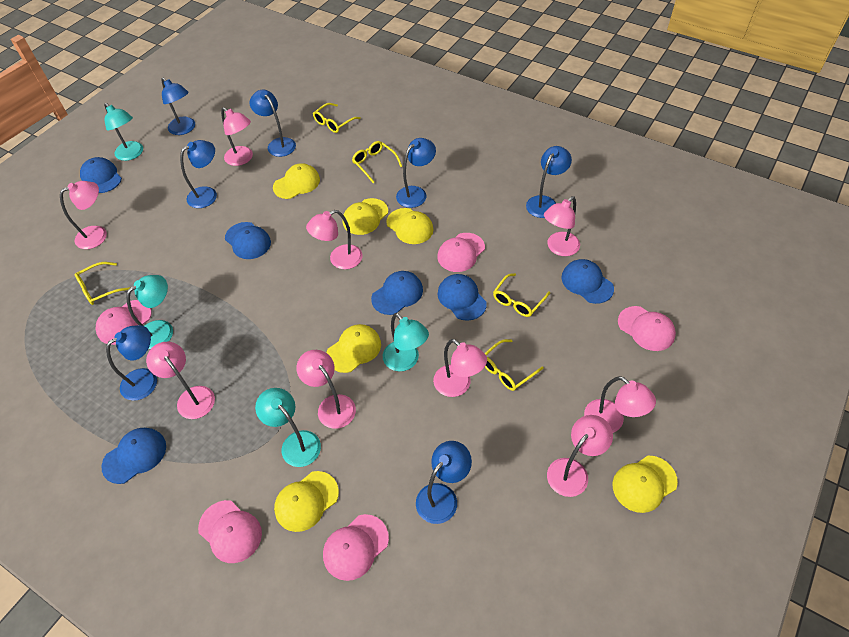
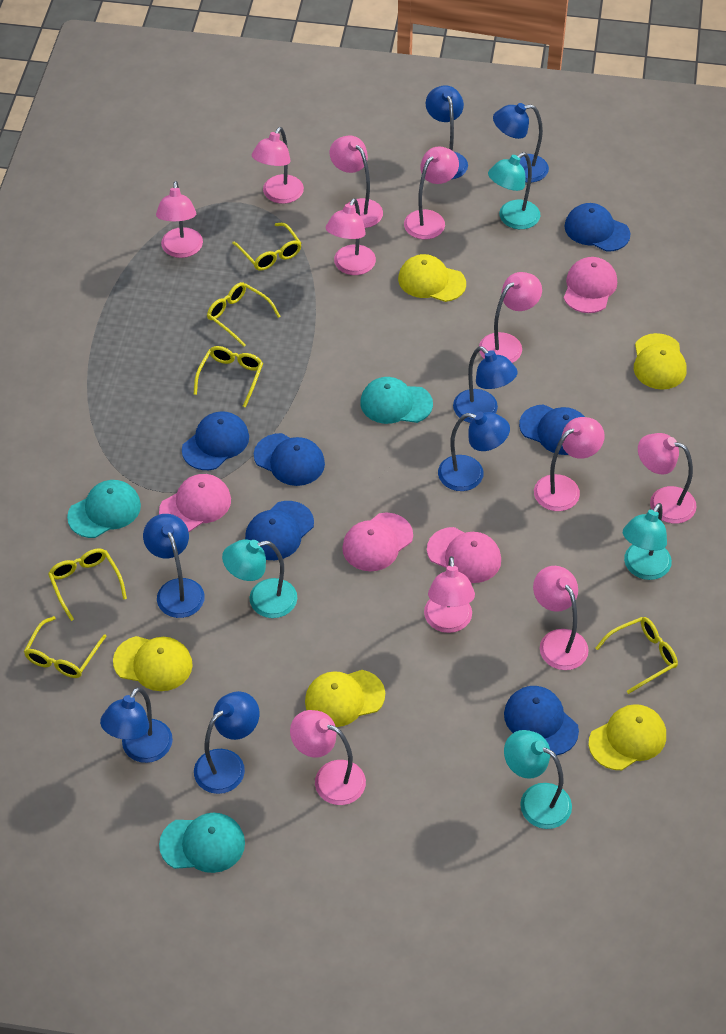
pink cap: [96,300,152,345] [198,500,262,563] [323,514,389,581] [437,233,485,272] [618,306,676,351] = 5 -> [159,474,231,532] [342,513,413,571] [427,527,501,583] [564,257,617,313] = 4
pink lamp: [60,181,107,249] [146,342,215,419] [221,107,253,166] [296,350,356,429] [306,210,363,269] [433,339,487,397] [544,196,580,256] [547,415,613,497] [584,376,656,433] = 9 -> [156,181,203,258] [252,127,304,204] [290,710,366,805] [326,198,376,275] [329,135,383,228] [404,146,459,239] [424,556,475,633] [479,272,542,363] [533,566,589,670] [534,417,605,511] [638,433,697,524] = 11
turquoise cap: none = 0 -> [67,480,141,538] [159,813,245,873] [360,377,433,424] = 3
yellow cap: [273,163,320,199] [274,471,339,532] [326,324,381,373] [343,198,388,235] [386,208,434,244] [612,456,678,513] = 6 -> [113,636,193,691] [305,670,385,727] [398,254,466,302] [589,704,666,770] [634,333,687,390] = 5
yellow glasses: [75,262,130,305] [313,103,361,133] [352,141,402,183] [485,339,544,391] [493,273,550,317] = 5 -> [24,616,107,678] [48,548,127,621] [194,346,263,408] [207,282,281,347] [232,223,302,271] [595,617,678,694] = 6

